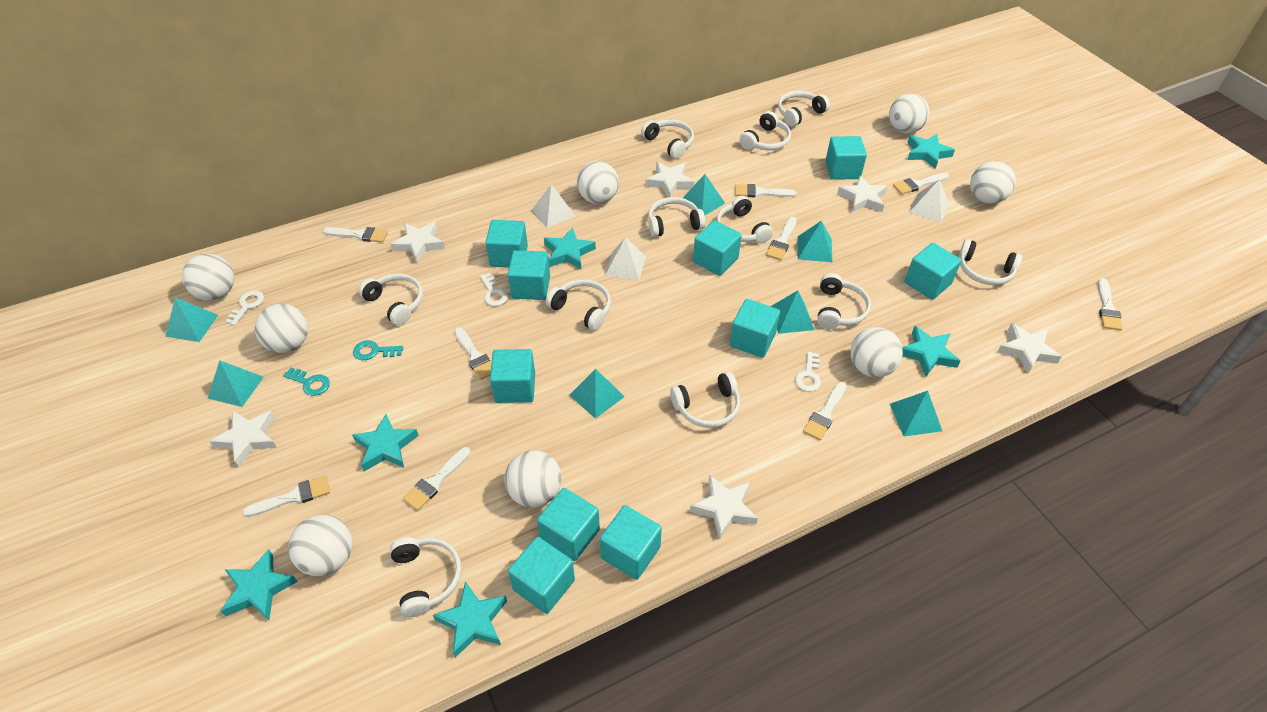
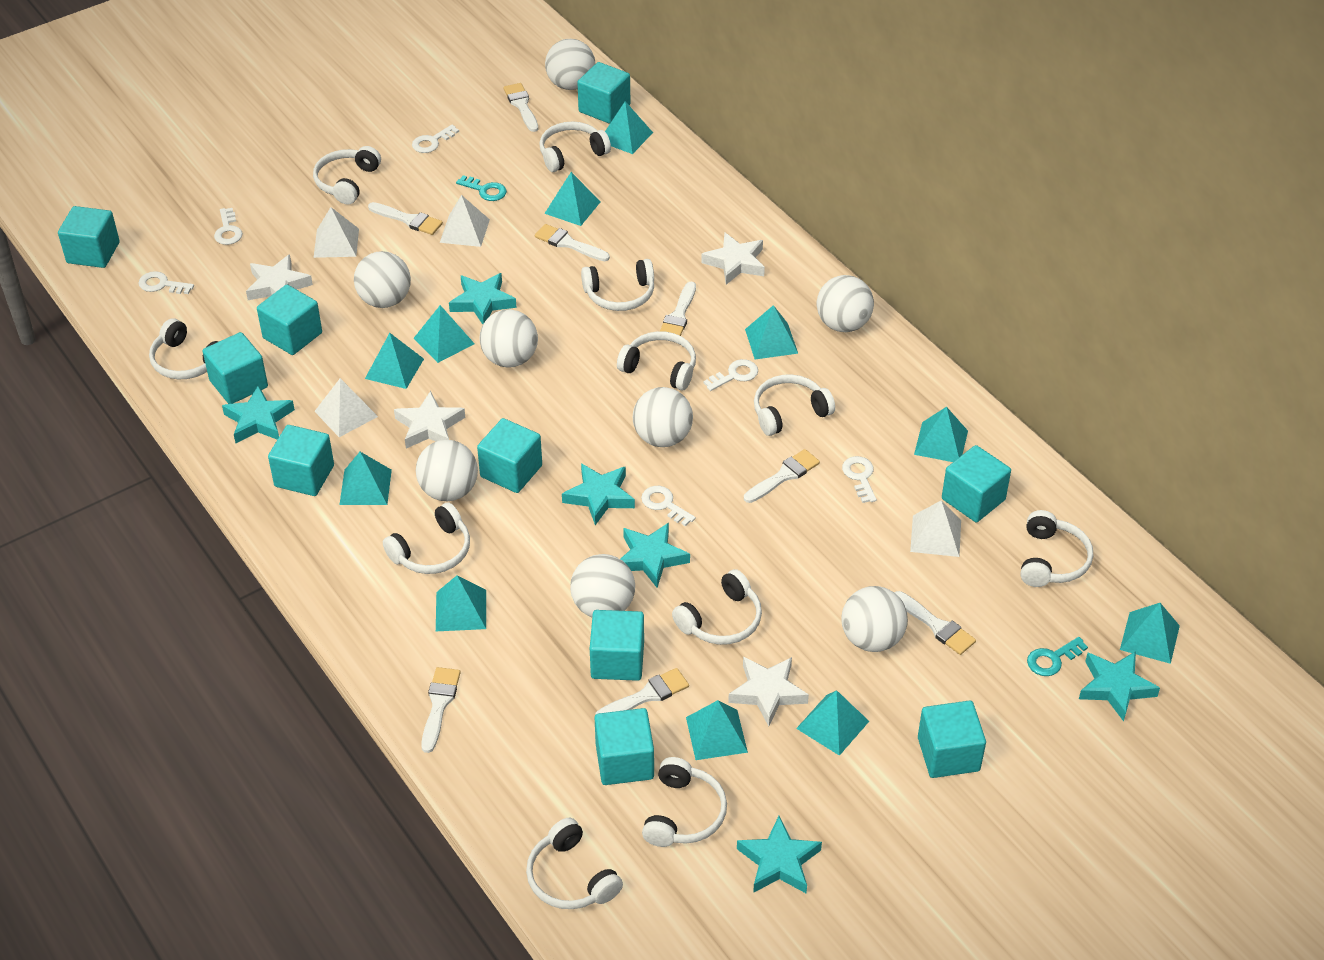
turquoise pyramid: [165,298,218,342] [208,360,264,407] [570,369,625,419] [683,174,725,215] [771,290,814,334] [798,221,832,262] [890,391,942,436] = 7 -> [340,452,392,505] [365,333,424,389] [414,305,475,363] [436,575,486,631] [544,172,600,226] [605,101,653,154] [686,700,748,760] [745,305,798,359] [796,690,869,756] [914,407,968,462] [1120,603,1180,664] = 11
white brush: [242,475,330,517] [323,227,388,242] [403,447,470,511] [454,327,491,380] [735,184,797,197] [766,217,797,260] [803,382,846,440] [893,173,949,194] [1098,278,1123,330] = 9 -> [368,202,443,235] [421,667,461,753] [503,83,538,132] [535,224,610,261] [595,668,689,715] [660,282,696,336] [744,449,820,503] [895,591,976,655] = 8
white key: [225,290,264,326] [480,273,508,306] [795,352,821,392] = 3 -> [139,271,194,294] [214,208,243,245] [412,125,459,153] [641,486,696,526] [703,359,758,391] [842,456,877,503] = 6
white pyramid: [532,184,576,228] [605,237,646,280] [909,180,949,222] = 3 -> [313,207,359,258] [314,378,378,437] [440,195,490,247] [910,500,961,557] = 4
white star: [209,411,277,467] [391,222,445,263] [646,162,694,197] [690,474,758,540] [837,175,888,212] [998,323,1062,373] = 6 -> [246,254,313,300] [394,391,465,448] [701,233,765,285] [728,657,809,726] = 4

